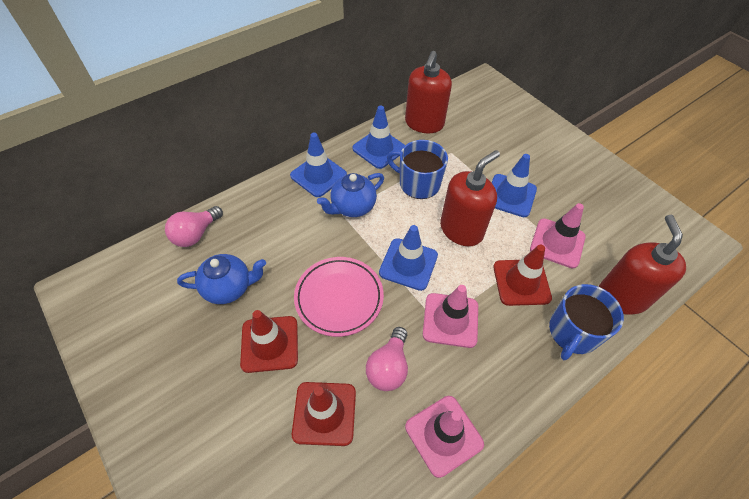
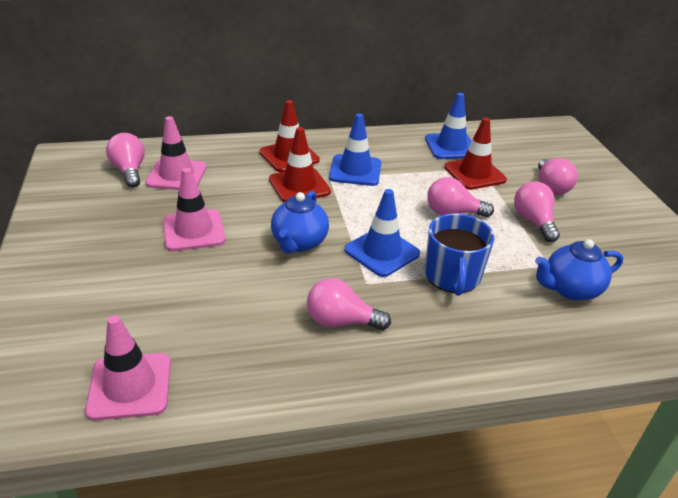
blue mug: [387,140,448,199] [549,284,624,360] = 2 -> [425,214,494,296] = 1
blue traffic cone: [290,133,347,197] [352,106,405,169] [379,225,438,291] [492,154,537,217] = 4 -> [329,114,381,186] [344,189,420,277] [425,93,471,159] = 3
pink light bulb: [165,206,223,247] [366,327,408,391] = 2 -> [106,133,145,188] [307,278,391,330] [427,177,494,217] [514,181,560,242] [538,158,578,195] = 5
pink plate: [294,257,384,337] = 1 -> none = 0
red soap dispenser: [405,51,452,133] [440,150,500,246] [599,215,686,315] = 3 -> none = 0

